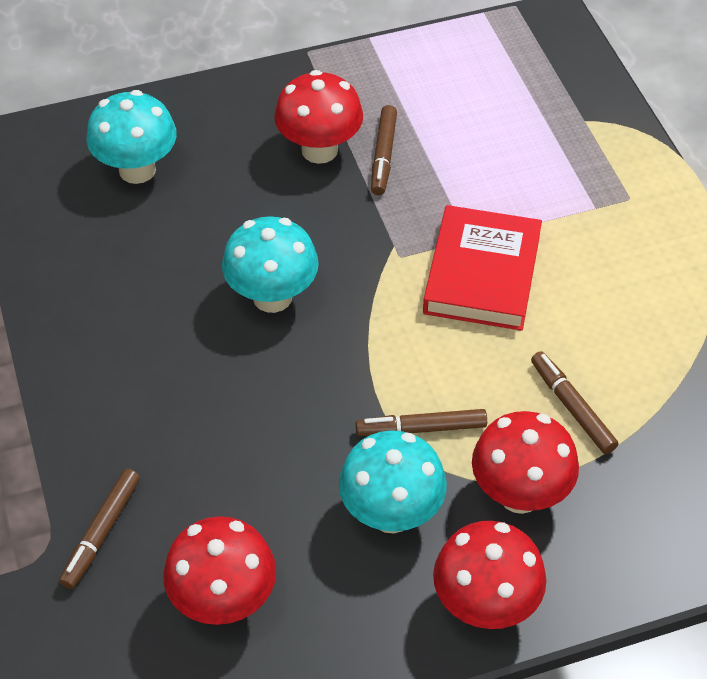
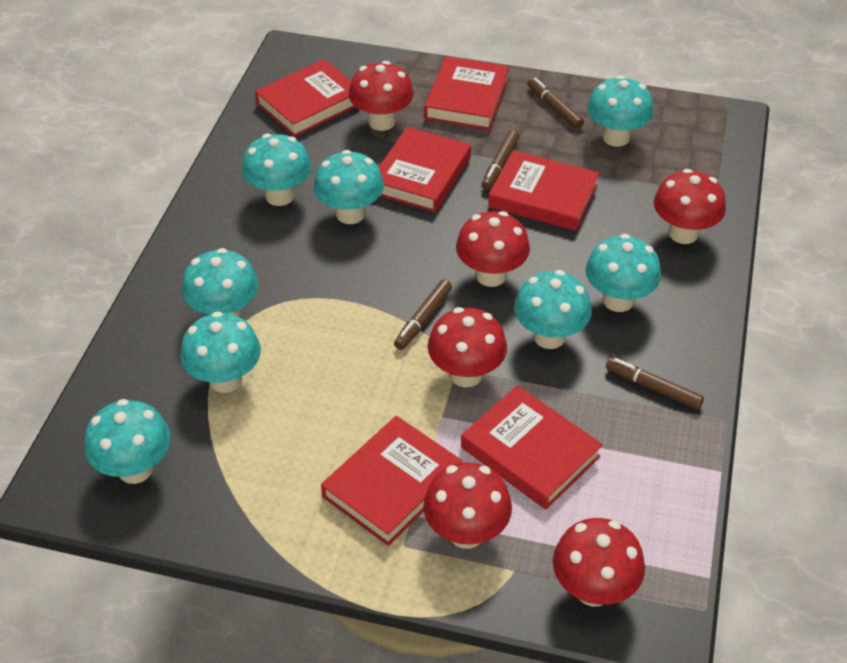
red book: [423,205,542,331] = 1 -> [255,59,355,137] [321,416,463,546] [379,127,471,213] [424,56,509,130] [461,385,603,509] [488,150,599,231] = 6
red mushroom: [163,516,276,625] [274,70,363,164] [433,521,546,629] [472,411,579,514] = 4 -> [349,61,414,131] [423,462,512,549] [428,307,507,387] [456,211,530,287] [553,518,645,607] [654,169,726,244] = 6
turquoise mushroom: [86,90,177,184] [222,216,319,313] [339,430,447,534] = 3 -> [84,399,170,484] [180,311,261,393] [182,248,258,317] [242,133,311,206] [314,150,384,224] [514,270,592,349] [585,234,661,312] [587,75,654,147] = 8

